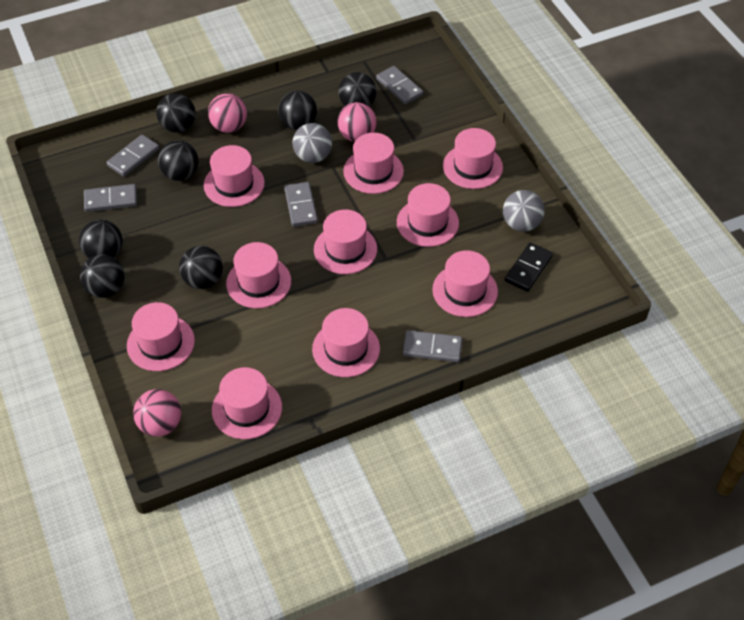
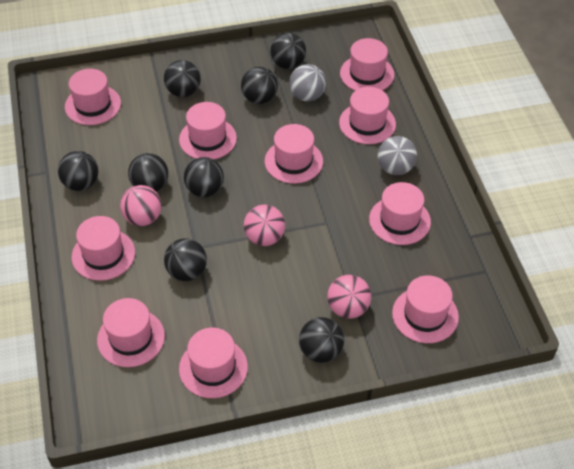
black ball: [79,219,123,258] [80,254,125,298] [156,93,196,133] [158,140,199,181] [179,246,223,289] [278,91,317,130] [338,72,377,107] = 7 -> [58,151,99,191] [128,153,168,192] [164,60,201,97] [164,238,207,281] [184,157,224,197] [241,67,278,104] [270,33,306,69] [299,317,344,363] = 8
black domino: [505,243,553,292] = 1 -> none = 0
grey domino: [84,184,137,212] [106,135,159,176] [284,182,318,227] [376,66,423,104] [403,330,462,362] = 5 -> none = 0

